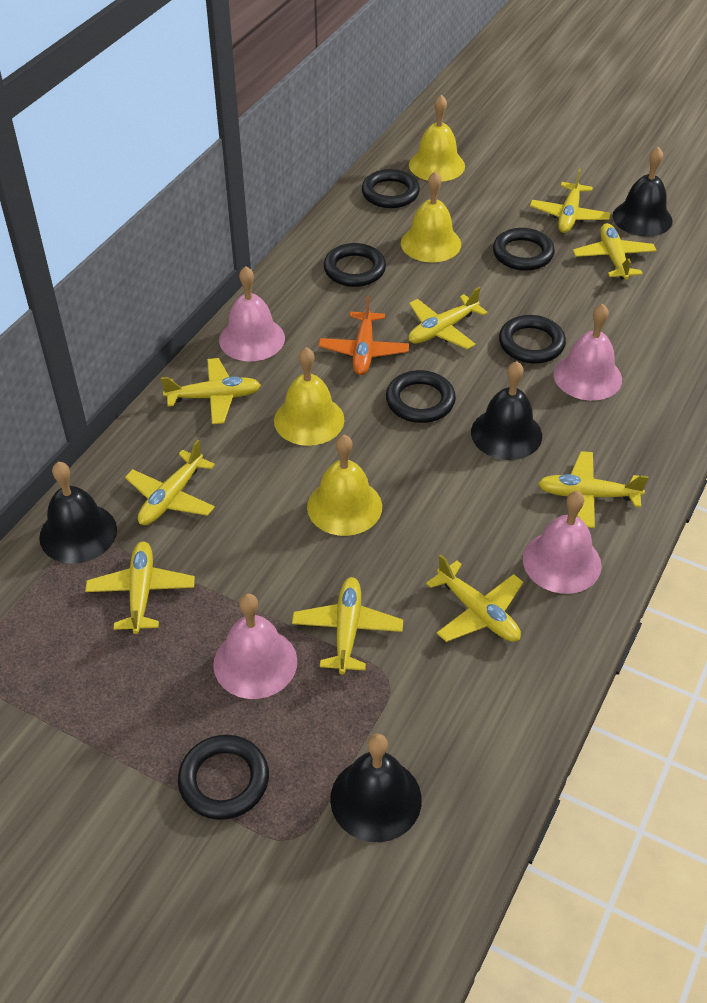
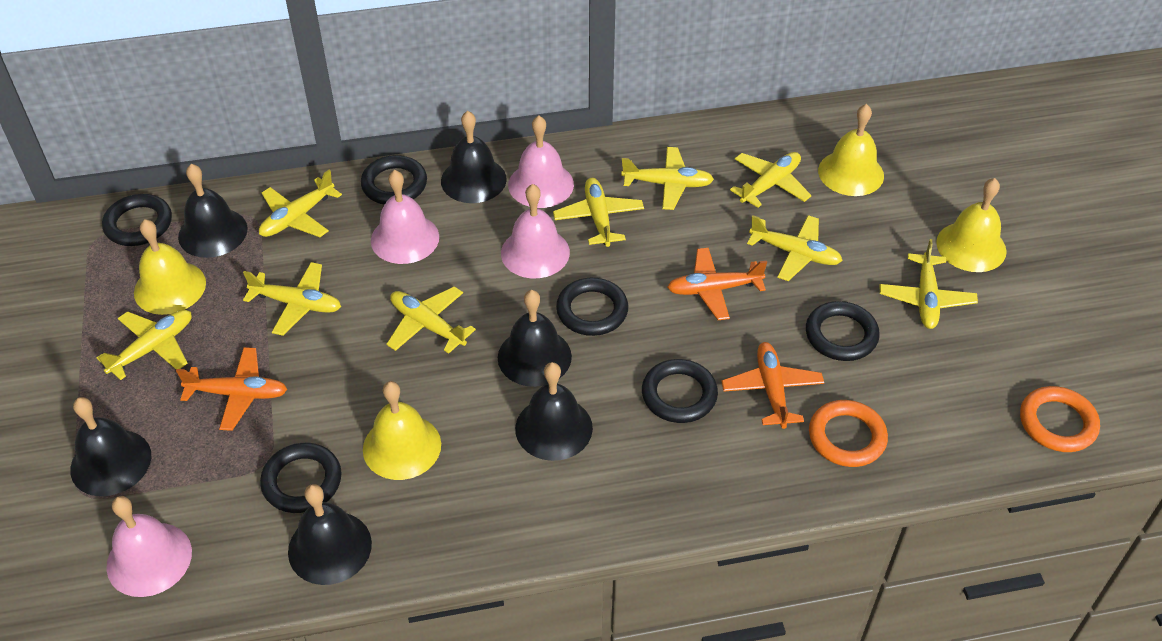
black bell: [39,462,117,564] [330,734,422,842] [471,361,542,460] [612,147,673,237] = 4 -> [70,397,151,496] [178,164,247,258] [288,484,372,585] [441,111,507,203] [498,290,572,387] [515,362,593,461] = 6
orange plane: [319,296,409,375] = 1 -> [176,347,287,431] [667,248,767,320] [721,342,824,429] = 3
orange ring: none = 0 -> [809,400,888,467] [1020,386,1100,452] = 2

